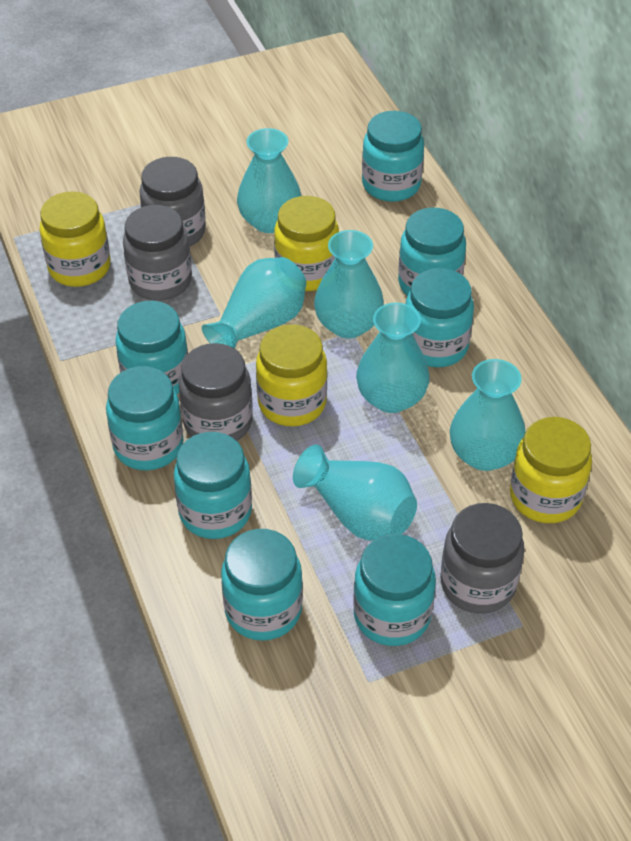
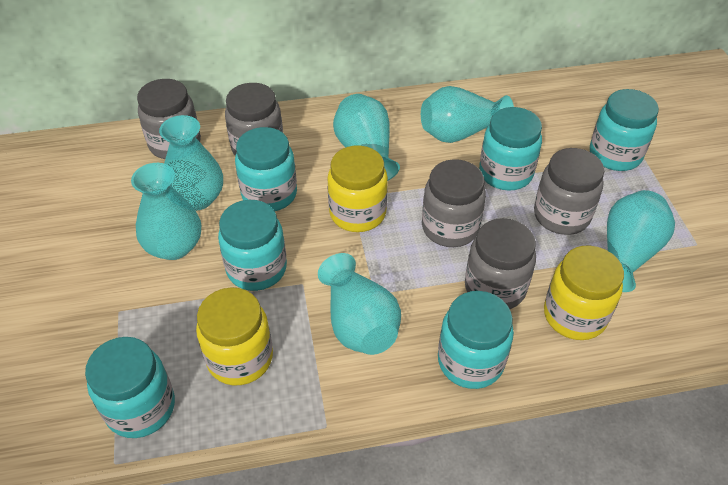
grey jar: [123,205,192,301] [139,157,206,247] [179,343,253,441] [440,503,525,614] = 4 -> [137,79,201,159] [225,83,283,156] [422,159,486,247] [465,218,536,309] [534,148,604,235] = 5
turquoise jar: [106,366,183,470] [115,301,188,394] [174,432,252,539] [221,529,303,641] [353,534,436,646] [362,111,424,202] [398,208,466,296] [406,268,474,367] = 8 -> [85,337,175,438] [218,200,287,291] [235,127,297,211] [438,291,514,389] [479,107,542,190] [590,89,659,171] = 6
yellow jar: [39,191,110,287] [256,324,327,426] [274,196,339,291] [510,417,592,523] = 4 -> [196,288,273,385] [327,146,388,232] [544,246,624,340] = 3

